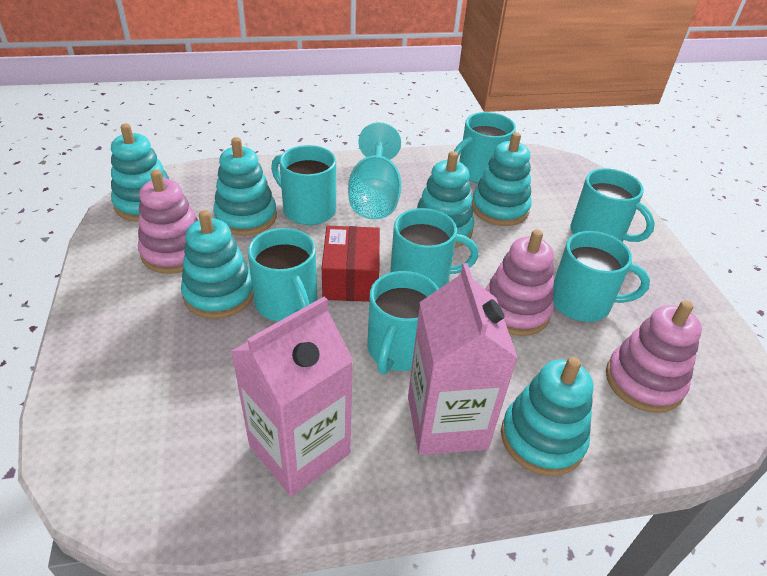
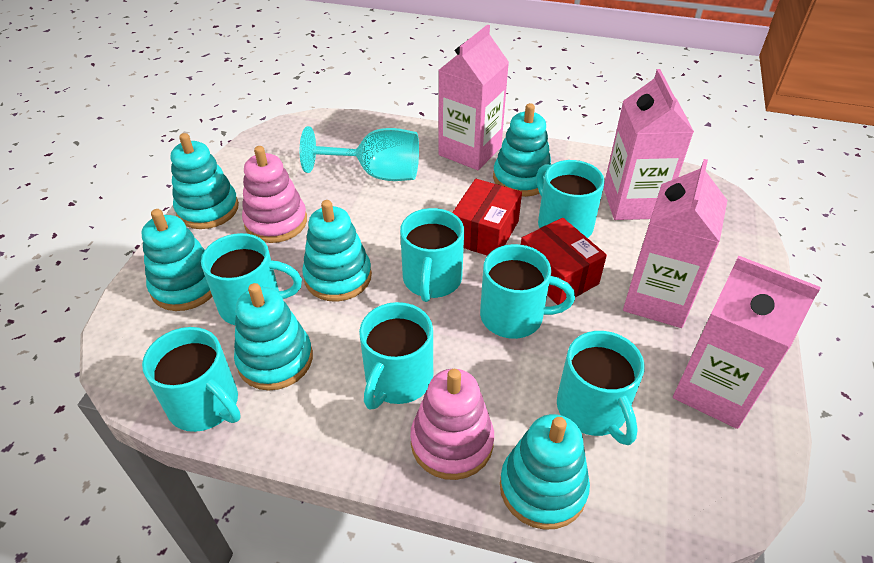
pink carton: [231,296,354,496] [408,263,518,455] = 2 -> [439,25,509,170] [603,69,694,220] [623,159,727,328] [673,256,821,429] = 4
pink stacking toy: [138,169,198,274] [485,229,554,336] [606,300,702,413] = 3 -> [242,146,307,243] [410,369,494,480] = 2
red box: [322,226,380,302] = 1 -> [452,179,522,256] [521,218,607,305] = 2

